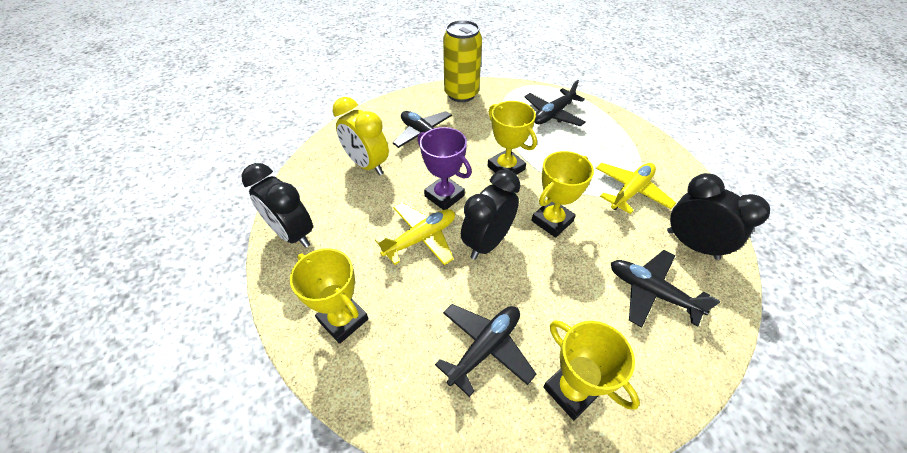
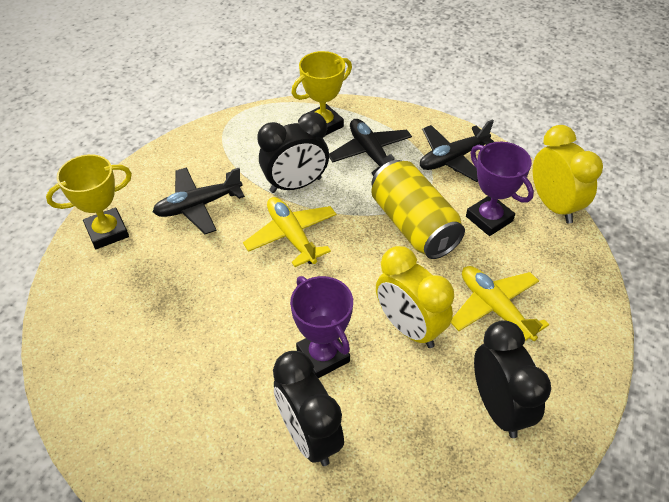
black plane: [393,111,452,148] [435,304,536,397] [524,80,586,126] [611,250,720,328] = 4 -> [153,167,245,234] [329,119,412,176] [420,119,494,182] = 3
purple trophy: [417,127,472,210] = 1 -> [290,276,353,378] [466,142,534,236] = 2
yellow clock: [332,97,389,175] = 1 -> [376,246,454,348] [533,125,603,224] = 2
yellow trophy: [290,248,369,344] [488,101,537,175] [531,151,594,238] [543,320,640,420] = 4 -> [46,154,132,249] [292,51,352,136] = 2

